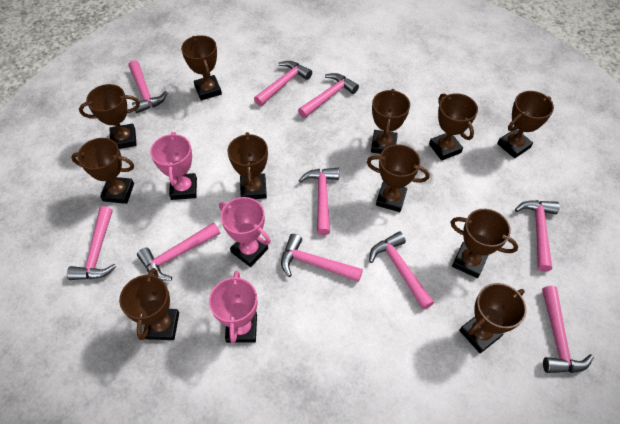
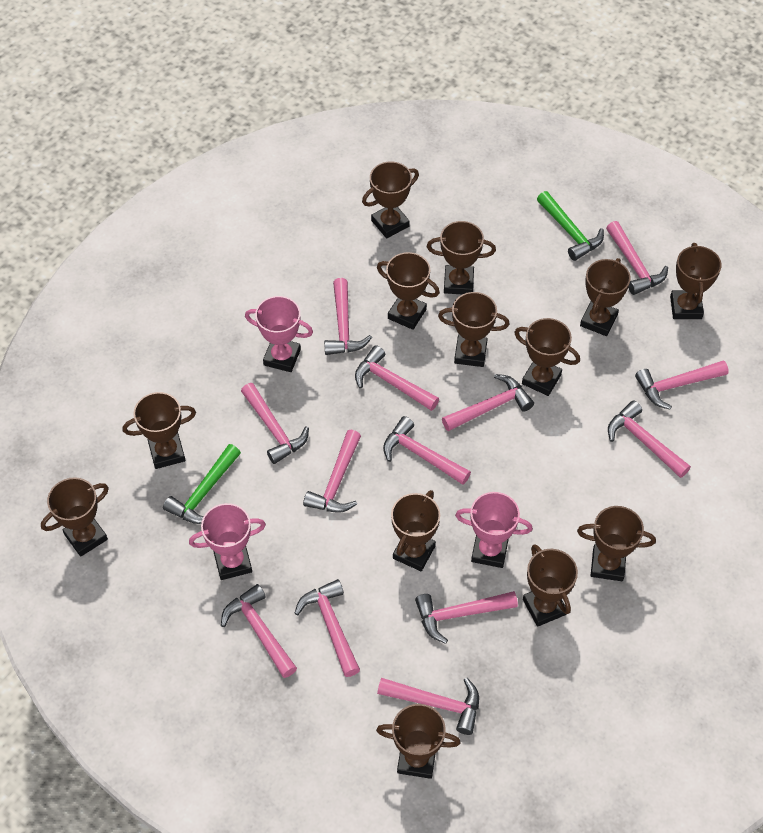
brown trophy: [71,138,134,204] [79,84,140,149] [119,268,179,340] [181,35,222,100] [227,132,268,199] [367,144,430,212] [371,89,410,154] [429,93,478,161] [451,209,518,278] [459,283,527,353] [497,91,554,158] = 11 -> [41,477,109,557] [123,392,196,469] [362,161,419,238] [376,704,461,779] [377,252,440,330] [391,490,440,571] [427,221,496,294] [438,292,509,367] [514,318,580,396] [523,544,578,627] [577,506,656,581] [580,258,631,336] [670,243,721,319] = 13
green hammer: none = 0 -> [163,444,241,524] [537,191,604,261] = 2
pink hammer: [67,206,117,280] [129,60,168,113] [137,222,220,280] [254,61,312,106] [281,234,363,282] [298,73,359,118] [299,168,339,235] [369,231,434,310] [515,200,560,272] [542,286,594,373] = 10 -> [221,584,297,678] [241,383,309,464] [295,579,360,677] [303,430,361,513] [324,278,372,355] [355,345,439,411] [377,678,479,735] [383,416,471,485] [415,591,518,644] [442,374,534,431] [606,221,668,295] [608,401,691,478] [635,360,729,410] = 13

